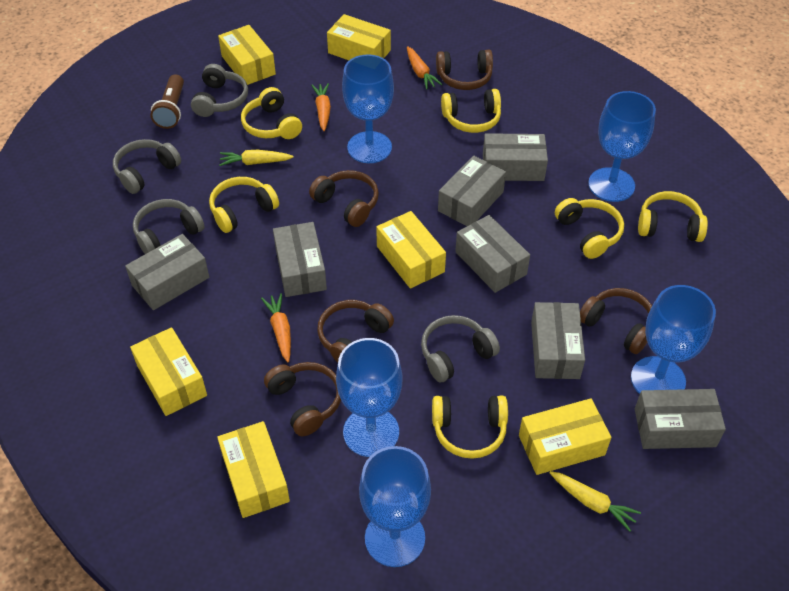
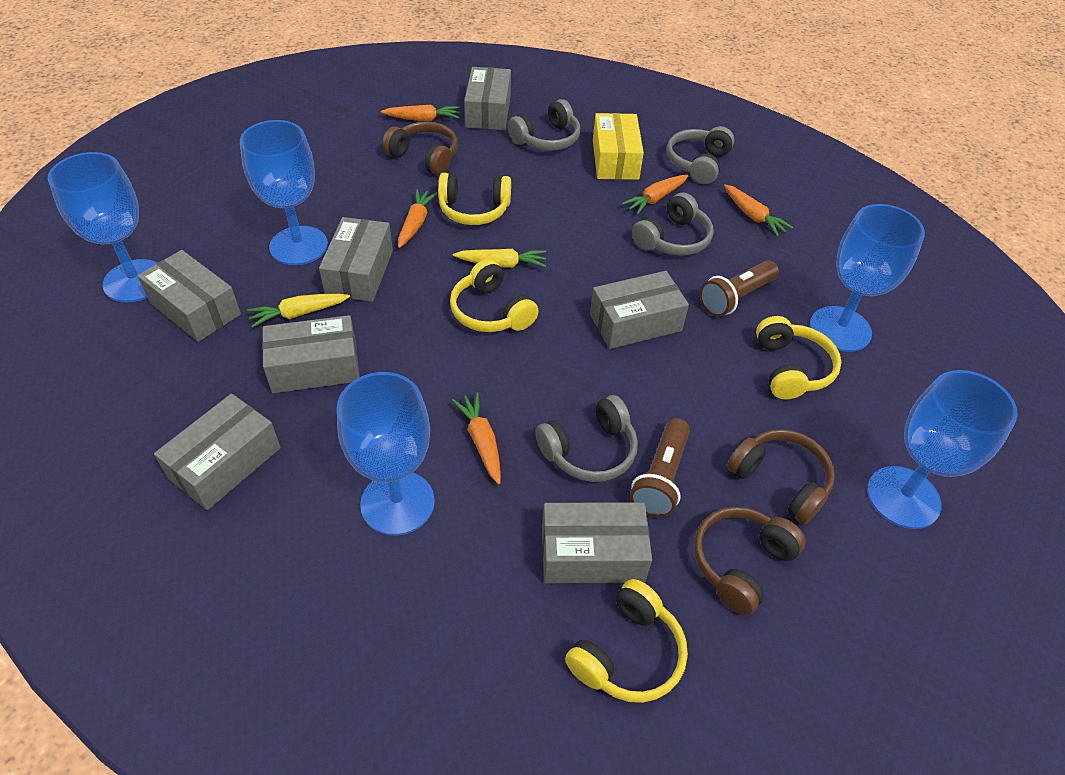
brown flashlight: [150,74,184,129] = 1 -> [630,418,690,518] [700,260,779,317] = 2
brown headphones: [264,362,341,436] [309,170,379,227] [317,300,394,363] [436,50,493,90] [580,288,652,354] = 5 -> [382,122,458,175] [694,507,806,615] [727,429,835,524] = 3
orange carrot: [261,293,291,363] [311,83,331,131] [407,46,442,89] = 3 -> [381,105,460,121] [398,189,438,248] [452,392,501,484] [622,175,689,215] [724,184,793,236] = 5
yellow box: [130,327,207,416] [217,421,290,518] [218,25,276,85] [327,14,391,60] [376,211,446,289] [519,398,611,475] = 6 -> [593,113,644,180] = 1
yellow headphones: [209,177,279,233] [241,87,302,139] [432,395,508,459] [441,89,501,133] [555,198,624,259] [638,191,708,242] = 6 -> [438,173,511,225] [450,259,539,332] [565,579,688,703] [756,316,841,400] = 4

